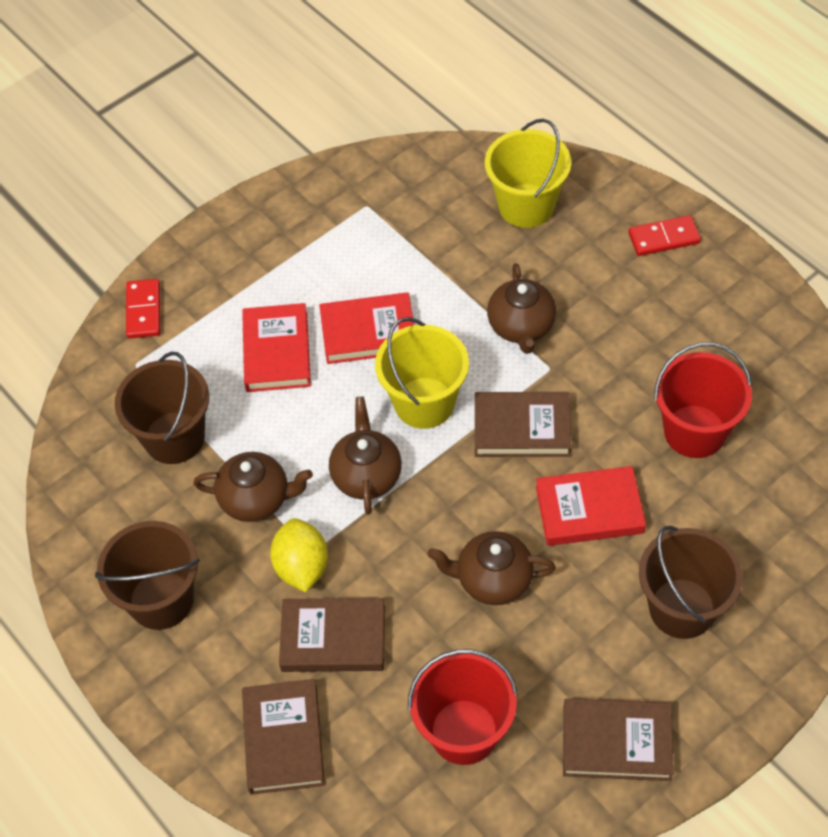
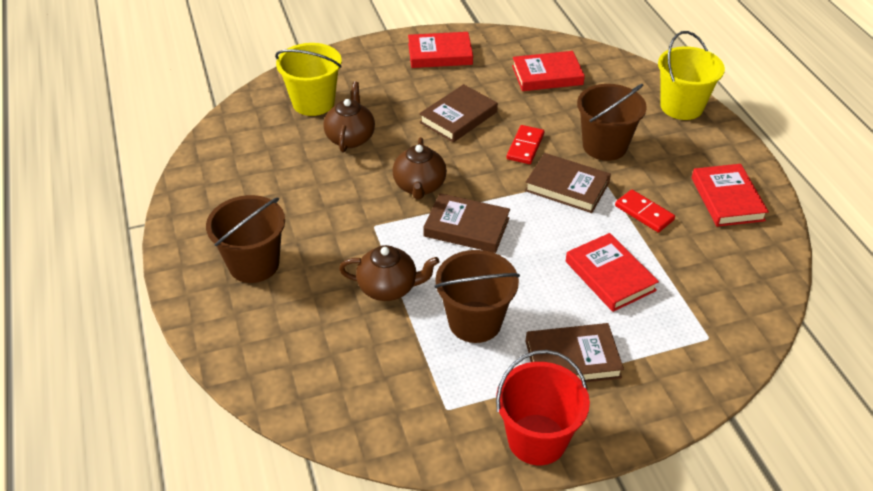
brown teapot: [193,452,313,522] [329,397,402,515] [427,531,556,605] [487,263,556,354] = 4 -> [323,81,375,152] [339,245,439,301] [392,137,447,200] = 3
red book: [242,303,311,392] [319,292,414,364] [536,466,646,546] = 3 -> [408,32,473,68] [512,51,585,91] [566,233,659,312] [692,164,769,227] = 4
red bucket: [408,649,518,765] [654,342,752,458] = 2 -> [496,350,590,465] = 1
yellow lemon: [270,518,328,592] = 1 -> none = 0

